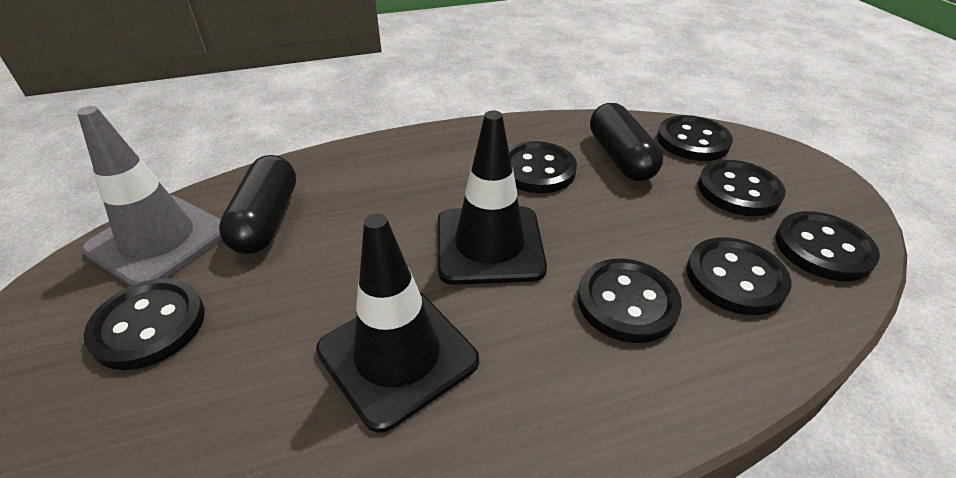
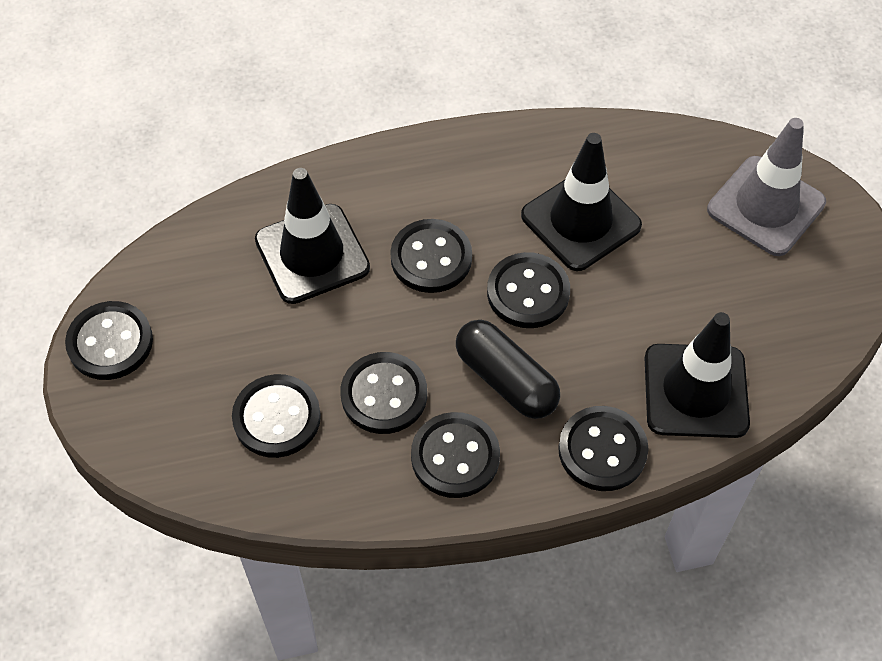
black capsule: [219,155,296,254] [590,103,663,181] = 2 -> [456,320,560,419] = 1
black traffic cone: [316,213,479,433] [438,111,547,285] = 2 -> [255,168,370,304] [521,133,642,271] [645,312,750,438] = 3

